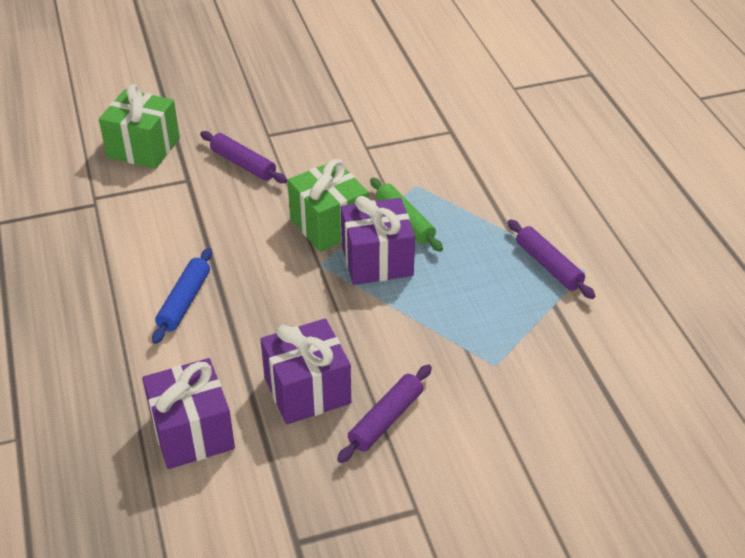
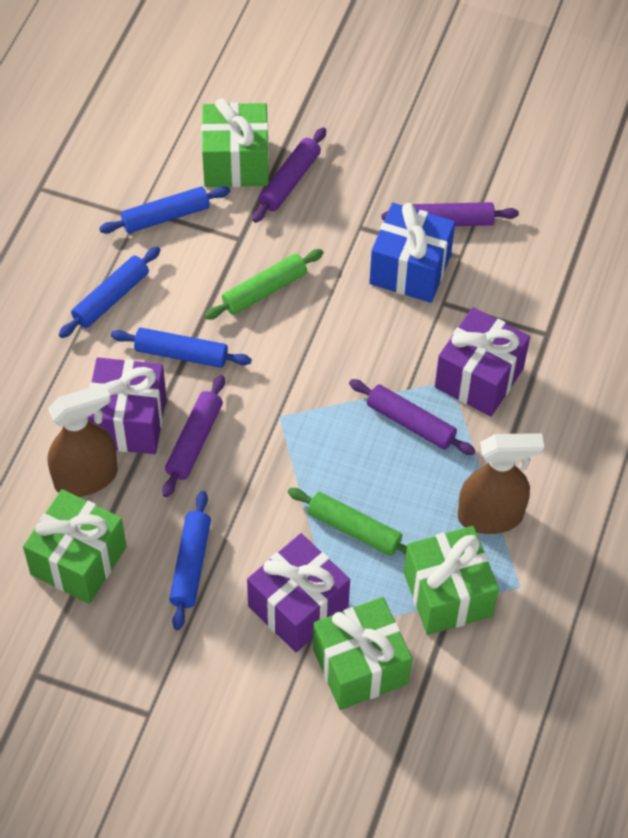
blue gift: none = 0 -> [369,203,455,303] = 1
blue rolling pin: [152,248,212,344] = 1 -> [59,246,160,338] [99,186,230,233] [111,328,252,368] [169,491,211,630] = 4
brown spray bottle: none = 0 -> [48,384,118,497] [458,433,544,534] = 2
green gift: [99,84,180,169] [287,159,369,252] = 2 -> [23,489,127,604] [201,98,269,187] [313,597,412,710] [404,526,499,635] = 4
green rolling pin: [370,178,443,252] = 1 -> [205,249,323,320] [288,488,407,556] = 2
purple rolling pin: [200,131,287,183] [337,364,432,463] [508,219,595,299] = 3 -> [162,375,225,497] [252,127,326,223] [349,379,475,455] [382,202,519,226] = 4

